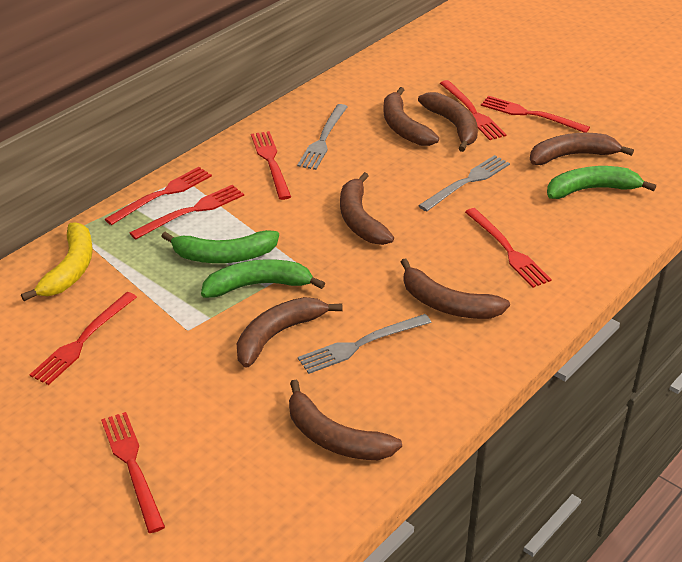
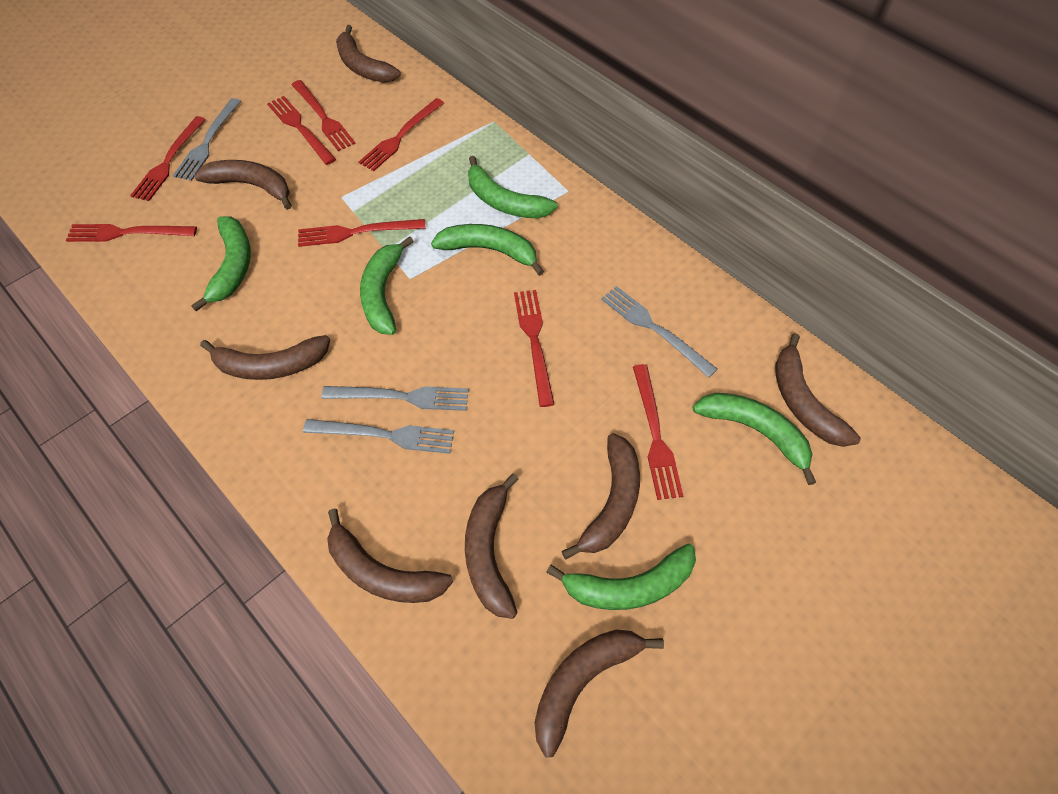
brown banana: [237,297,342,368] [289,380,402,460] [340,172,394,245] [383,87,439,146] [401,258,510,319] [418,92,478,152] [530,133,634,165] = 7 -> [194,160,292,210] [200,335,330,380] [327,509,453,603] [336,25,401,83] [465,473,518,619] [534,630,664,757] [562,433,640,559] [775,333,861,447] = 8
green banana: [161,230,279,263] [201,259,325,298] [547,166,656,199] = 3 -> [191,216,251,311] [360,236,414,335] [431,224,544,276] [468,156,558,218] [546,544,696,610] [692,393,816,485] = 6
grey fork: [297,104,347,170] [298,314,431,374] [418,155,510,211] = 3 -> [173,98,241,181] [303,419,454,454] [321,386,469,411] [601,286,718,378] = 4
yellow banana: [21,222,93,301] = 1 -> none = 0

